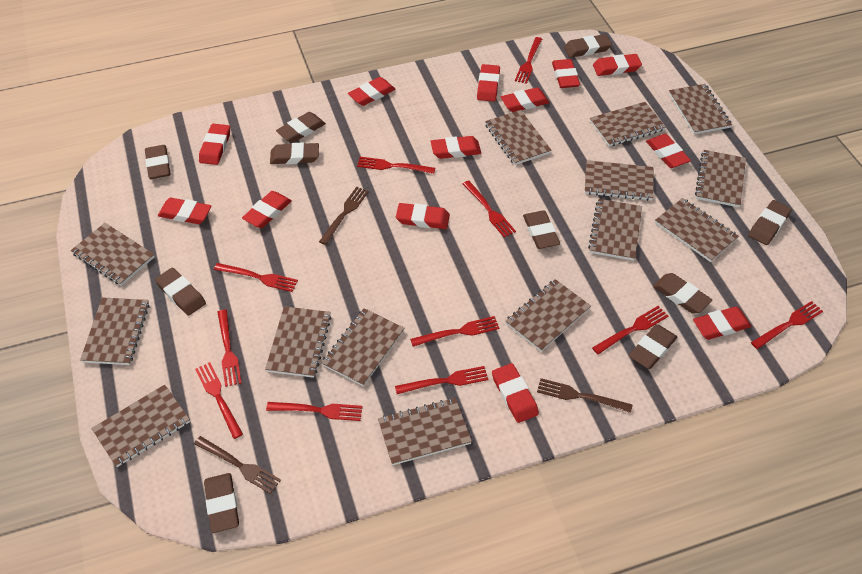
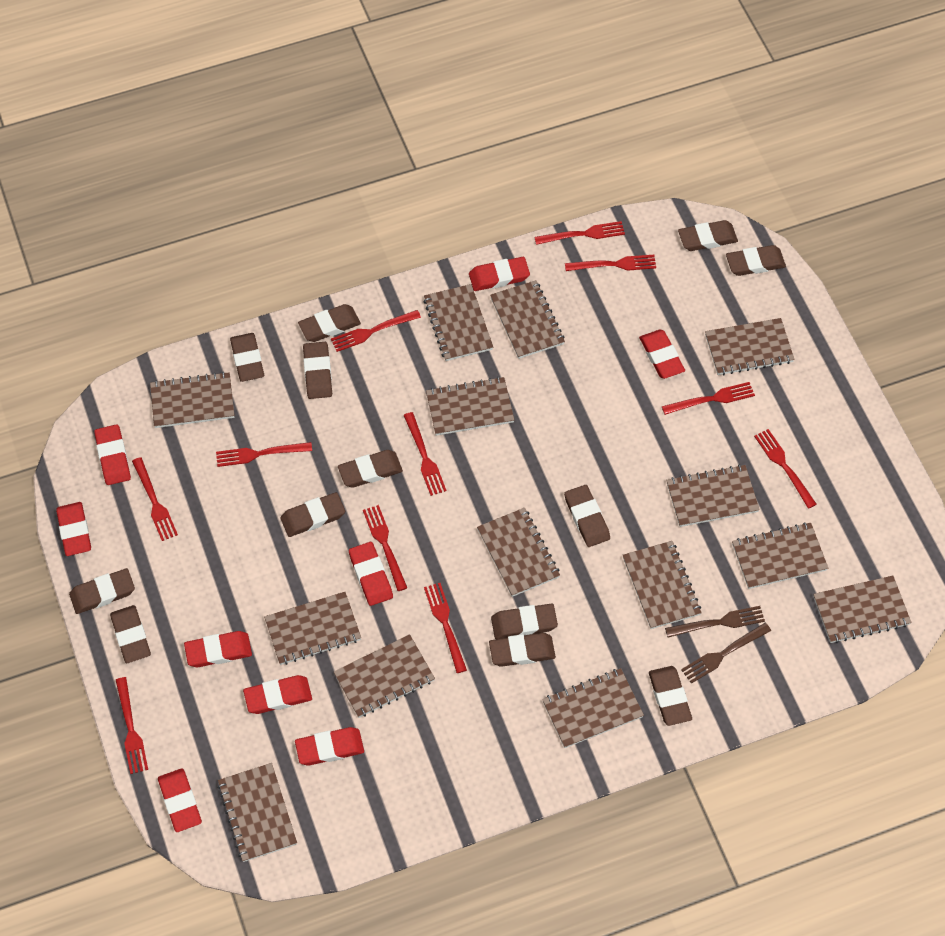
brown eraser: [145,145,170,179] [155,268,206,316] [204,473,239,533] [270,143,319,164] [276,112,326,143] [523,210,560,249] [564,34,612,58] [629,324,677,369] [653,273,712,314] [748,200,792,245] = 10 -> [69,568,135,614] [110,605,151,663] [230,333,264,382] [280,492,345,537] [298,304,361,342] [303,342,332,399] [338,450,403,488] [489,633,556,667] [491,604,558,639] [564,485,610,547] [649,666,692,726] [678,220,738,251] [726,245,786,276] = 13
brown fork: [194,436,281,494] [319,187,369,245] [537,378,632,413] = 3 -> [665,606,765,638] [681,623,771,684] = 2
red eraser: [158,198,212,224] [199,124,230,165] [242,191,292,228] [348,77,395,106] [396,203,450,229] [431,136,481,159] [477,64,500,102] [492,363,539,423] [501,87,550,112] [552,59,580,88] [593,54,642,76] [646,134,691,168] [693,306,751,340] = 13 -> [56,502,91,556] [94,424,131,485] [158,768,202,832] [184,631,252,667] [243,675,312,714] [295,727,364,766] [349,542,393,606] [469,257,530,291] [639,330,685,379] = 9

